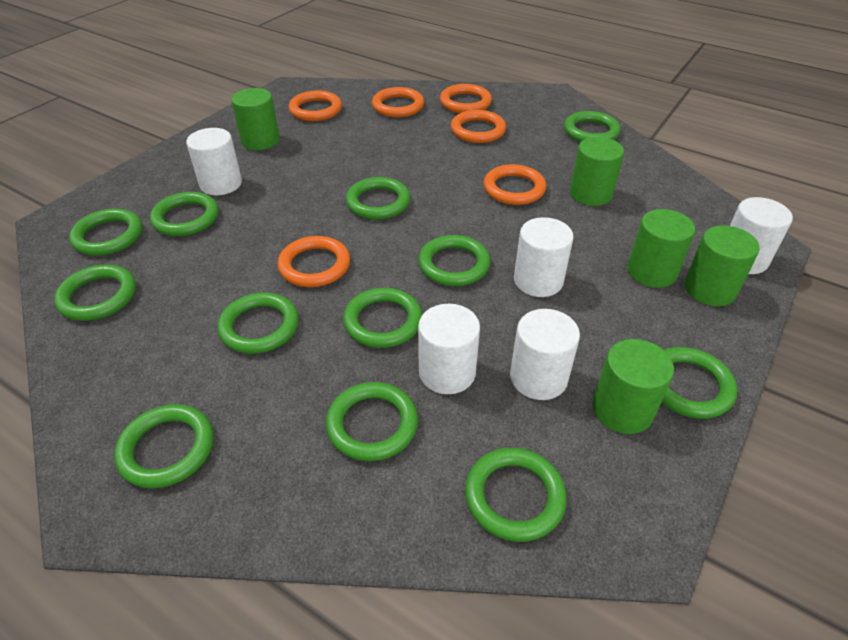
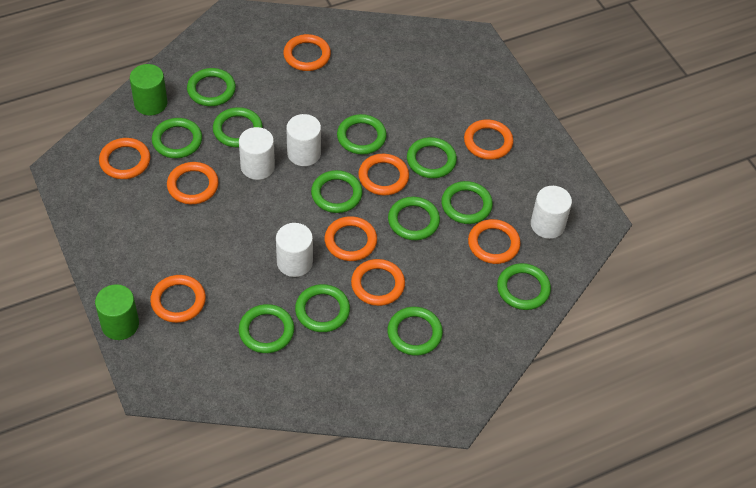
green cylinder: [231,88,280,150] [570,137,624,206] [593,339,674,434] [627,209,695,288] [685,225,759,306] = 5 -> [95,284,139,340] [130,64,167,115] = 2
orange ring: [277,236,350,287] [289,90,342,121] [372,87,424,117] [440,84,492,113] [451,110,506,143] [483,164,546,205] = 6 -> [99,138,150,179] [150,275,206,323] [167,162,219,204] [283,34,331,71] [325,216,377,261] [351,259,405,306] [358,154,409,195] [464,119,513,160] [468,219,521,264] = 9
white cylinder: [186,128,242,195] [418,304,480,394] [510,309,580,400] [514,217,574,297] [730,197,793,274] = 5 -> [239,127,275,180] [276,223,313,277] [286,114,321,166] [531,186,572,239] = 4

